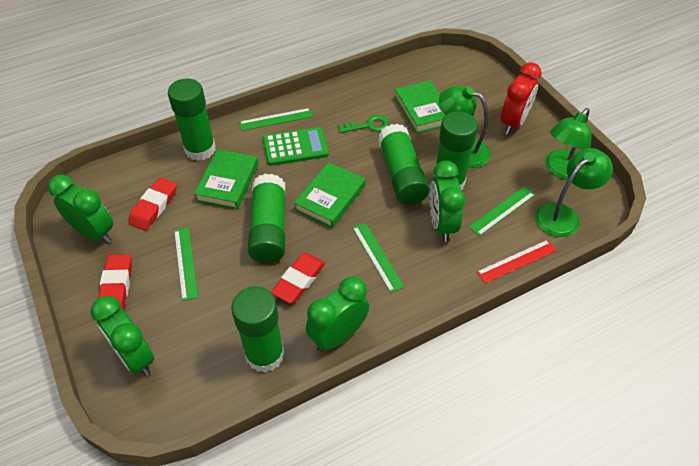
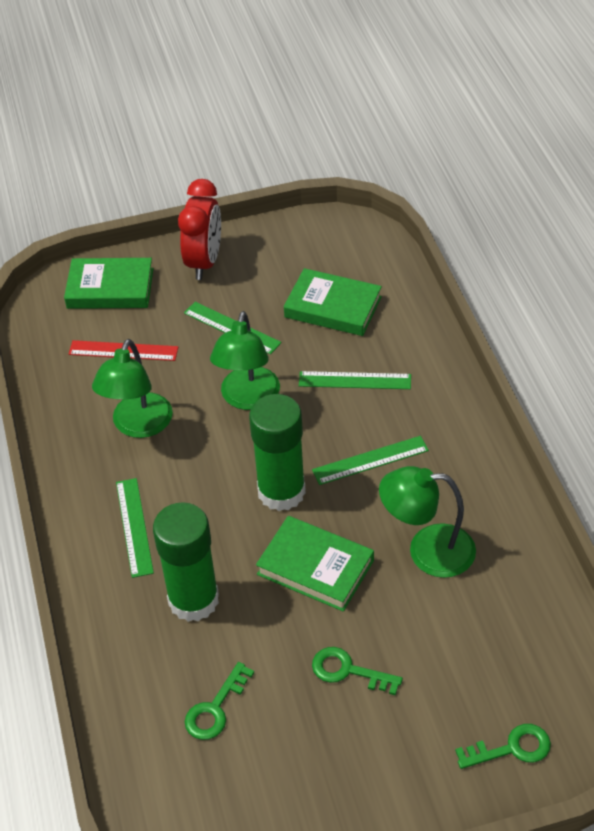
green calculator: [263,127,329,166] = 1 -> none = 0
green clock: [48,175,113,243] [91,296,154,376] [306,276,369,352] [429,161,465,242] = 4 -> none = 0
green glue stick: [168,79,216,161] [231,286,285,373] [248,174,285,263] [378,124,430,205] [433,111,478,190] = 5 -> [153,502,219,622] [249,394,306,511] = 2
green key: [338,115,389,133] = 1 -> [185,662,254,740] [312,647,403,695] [455,724,551,769] = 3
red eraser: [98,254,132,310] [128,177,177,231] [271,253,325,303] = 3 -> none = 0

